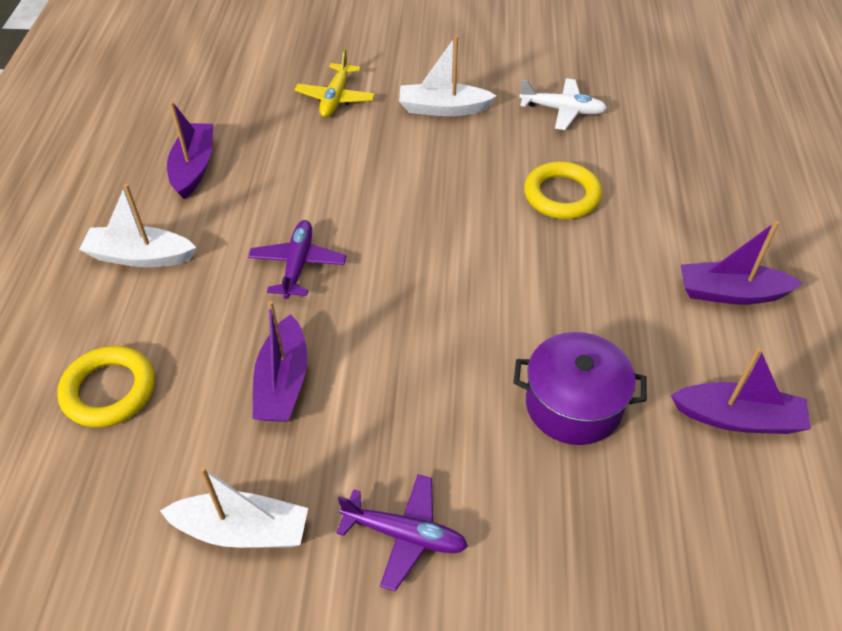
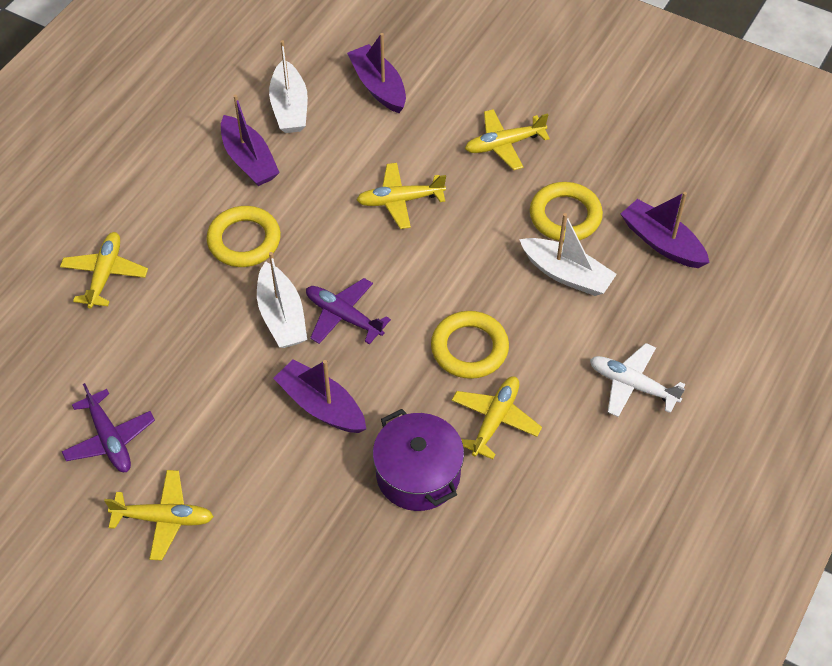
yellow plane: [295,49,375,118] = 1 -> [60,232,148,308] [104,470,214,561] [357,163,446,229] [452,376,542,459] [465,109,550,170] = 5
yellow ring: [57,346,155,427] [524,161,602,219] = 2 -> [206,206,281,267] [431,311,509,379] [530,182,603,242] = 3

